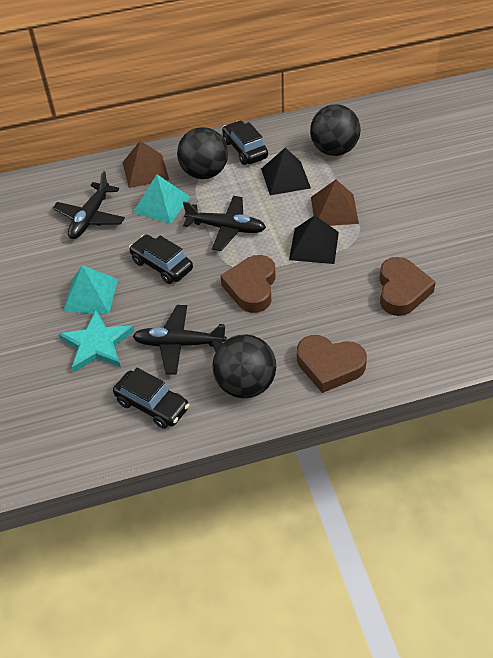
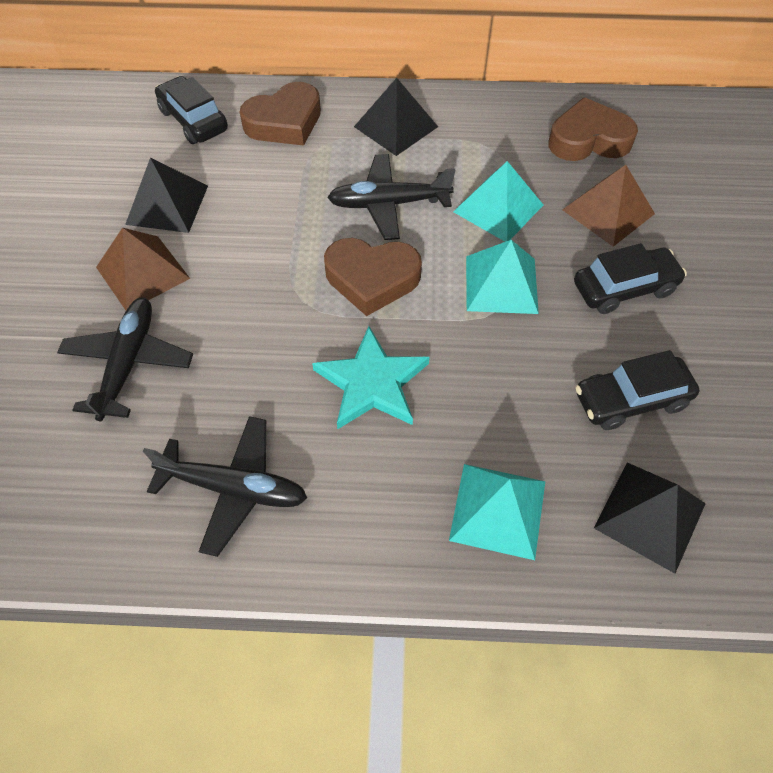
black ball: [177,127,228,179] [212,334,276,398] [310,104,361,156] = 3 -> none = 0
black pyramid: [261,148,311,195] [289,215,339,264] = 2 -> [125,157,208,233] [354,78,438,156] [594,462,706,573] = 3
turquoise pyramid: [63,265,118,314] [133,174,190,224] = 2 -> [449,464,545,560] [453,161,543,242] [466,240,539,314] = 3

